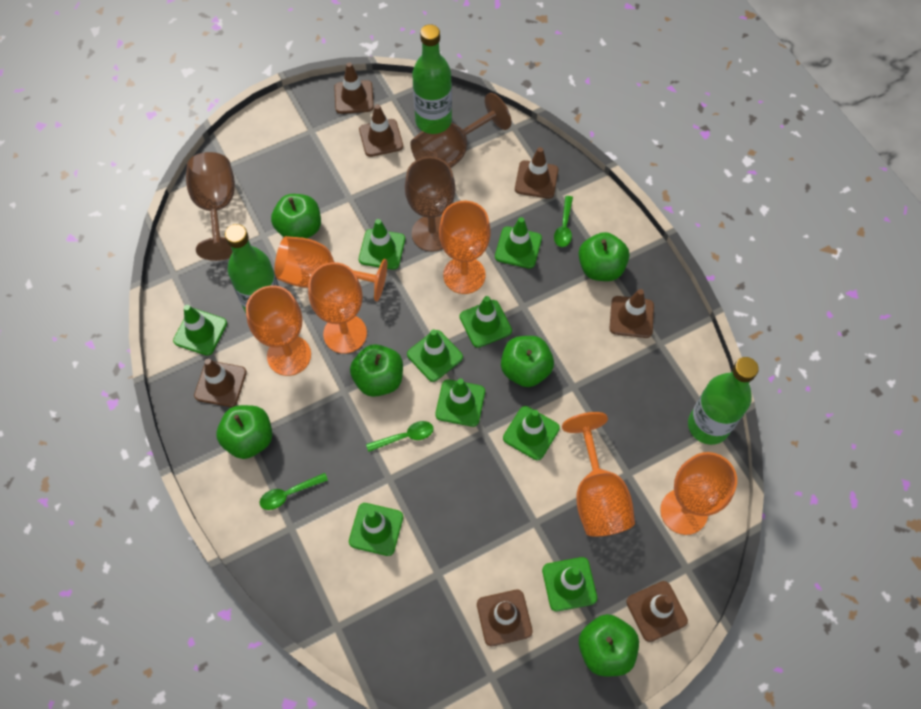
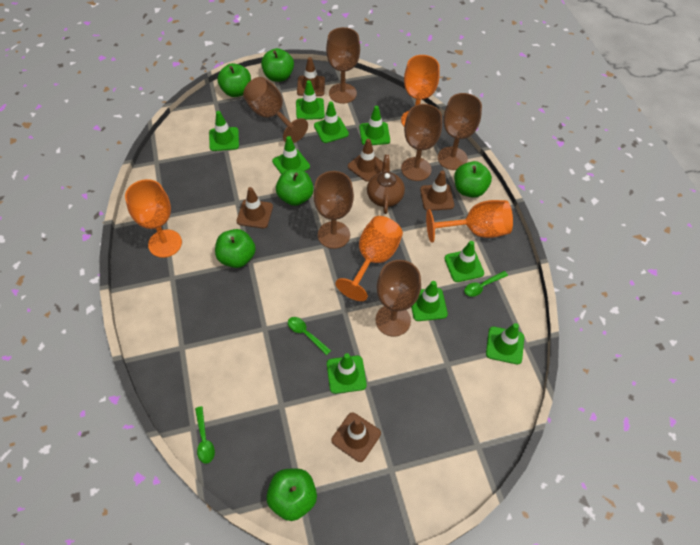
brown goblet: [186,152,235,261] [405,157,455,252] [410,93,511,168] = 3 -> [243,77,308,143] [313,171,354,249] [326,27,360,104] [375,260,421,337] [401,104,442,181] [438,93,482,170] = 6
brown teapot: none = 0 -> [367,155,405,214] = 1
brown traffic cone: [194,359,247,407] [334,62,374,114] [359,104,403,157] [477,590,533,646] [515,147,558,199] [609,289,654,338] [626,581,688,642] = 7 -> [237,187,273,228] [297,57,325,96] [332,412,381,462] [348,139,383,182] [420,170,454,211] = 5
green bottle: [225,224,279,313] [412,24,452,131] [688,357,759,445] = 3 -> none = 0
orange goblet: [246,285,311,376] [274,236,387,302] [308,262,367,354] [439,201,491,294] [562,412,635,537] [660,452,737,535] = 6 -> [125,179,182,258] [335,216,403,301] [401,55,440,126] [426,200,513,243] = 4

